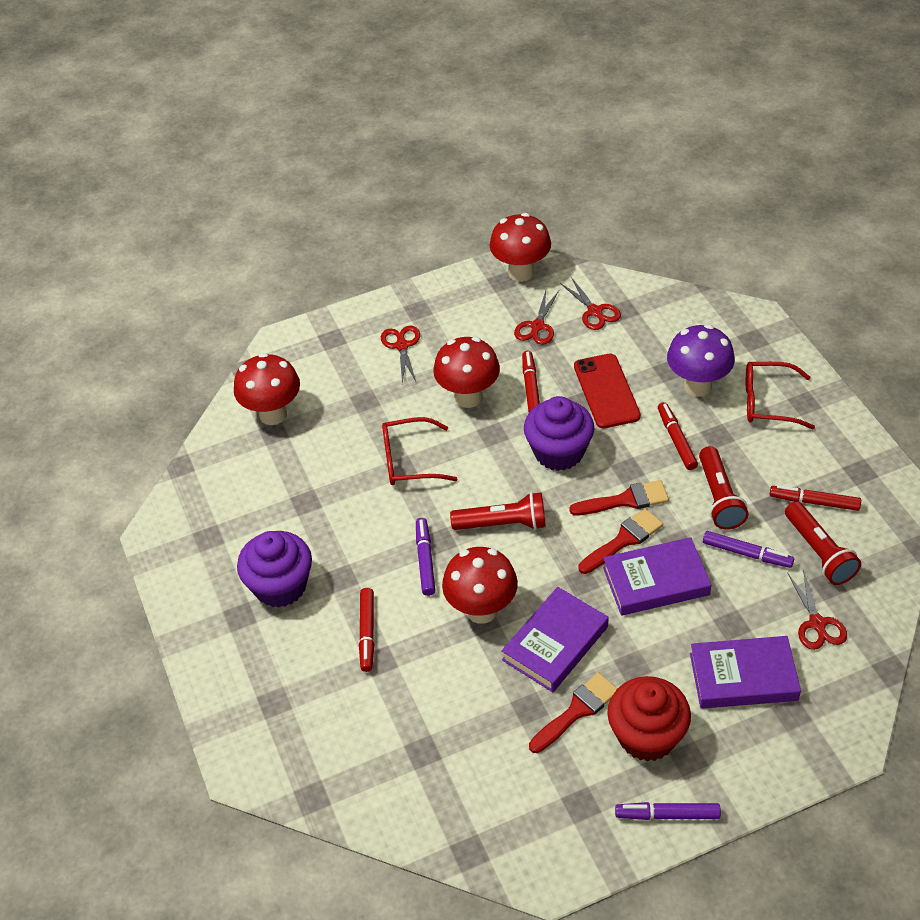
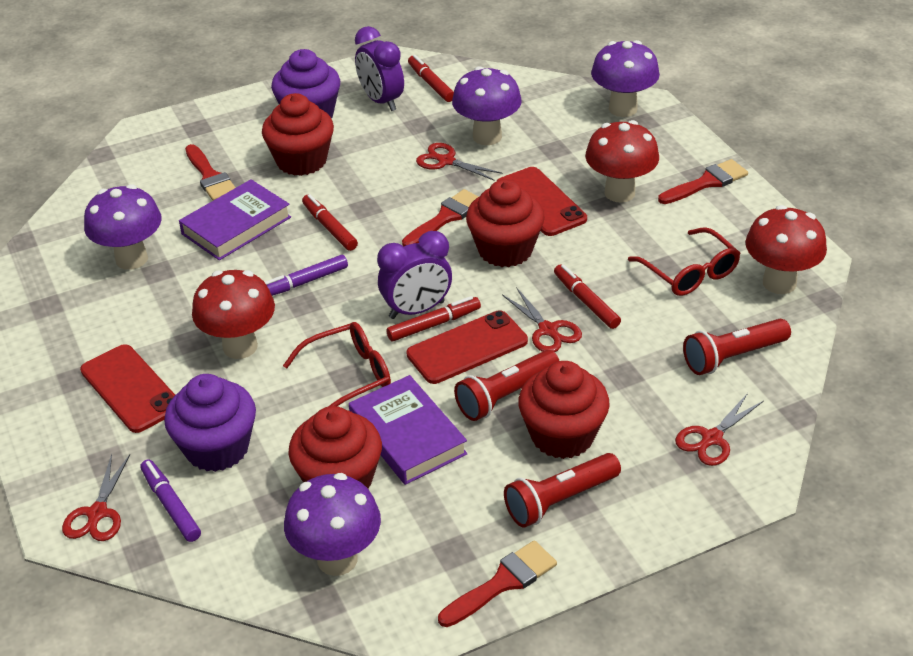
purple book: [502,587,608,692] [603,537,711,616] [690,636,801,709] = 3 -> [179,179,291,260] [349,375,467,485] = 2
purple clock: none = 0 -> [355,26,404,111] [377,231,452,319] = 2
purple marker: [416,518,435,596] [615,802,721,820] [703,531,794,568] = 3 -> [140,459,201,542] [265,255,348,296] = 2
purple mushroom: [667,324,735,397] = 1 -> [84,184,162,270] [284,473,381,576] [452,66,522,145] [591,40,660,117] = 4
red brush: [529,673,618,753] [569,480,669,515] [578,508,663,574] = 3 -> [185,144,236,201] [402,189,479,246] [438,540,557,627] [658,159,748,204] = 4
red cupcake: [607,676,691,762] = 1 -> [262,93,334,176] [288,406,382,489] [466,179,545,267] [518,361,610,459] = 4
red mushroom: [234,353,300,425] [433,337,500,408] [442,547,518,624] [490,213,551,282] = 4 -> [192,270,275,359] [585,120,659,203] [745,205,827,294] = 3
red phone: [574,353,641,428] = 1 -> [80,344,175,433] [407,310,528,384] [497,167,587,236] = 3

